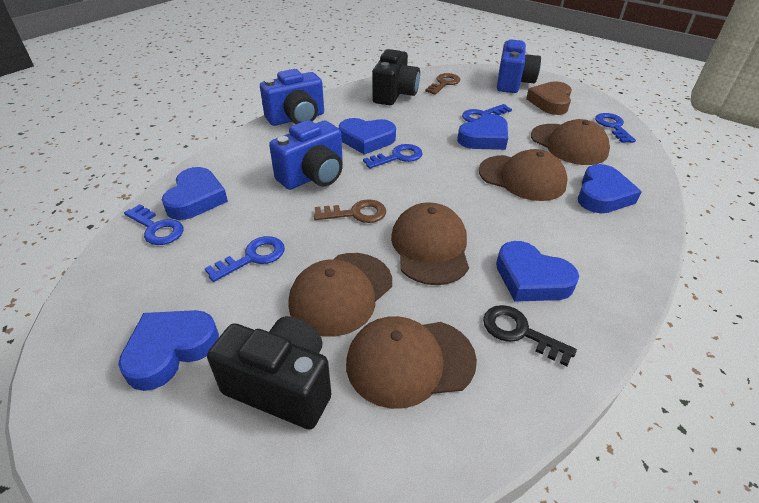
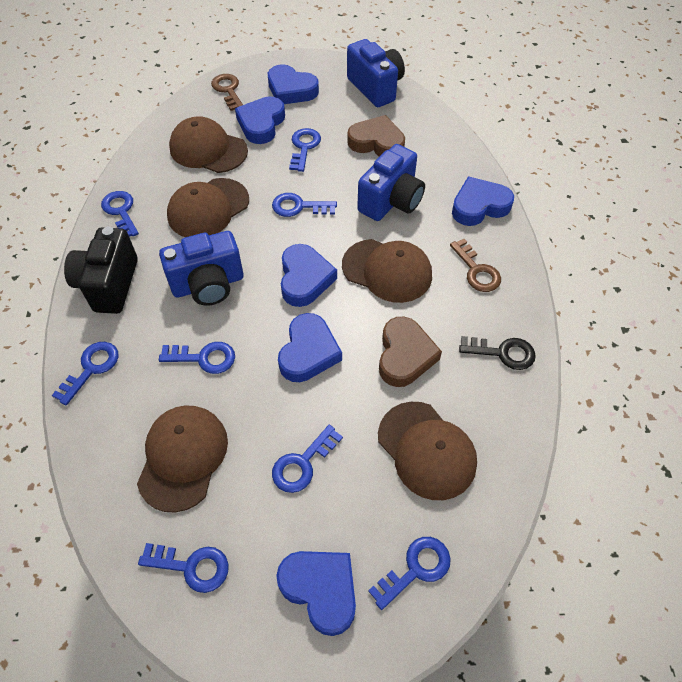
black camera: [207,316,331,430] [372,49,420,105] = 2 -> [64,226,138,314] = 1
blue key: [124,204,183,245] [205,236,285,282] [363,144,423,169] [462,104,512,122] [595,113,636,143] = 5 -> [52,342,119,406] [101,191,139,237] [138,543,229,593] [159,342,235,374] [272,193,337,217] [272,425,343,493] [289,128,321,172] [368,537,451,610] = 8
brown heart: [526,81,572,115] = 1 -> [347,115,405,157] [379,317,442,387] = 2

